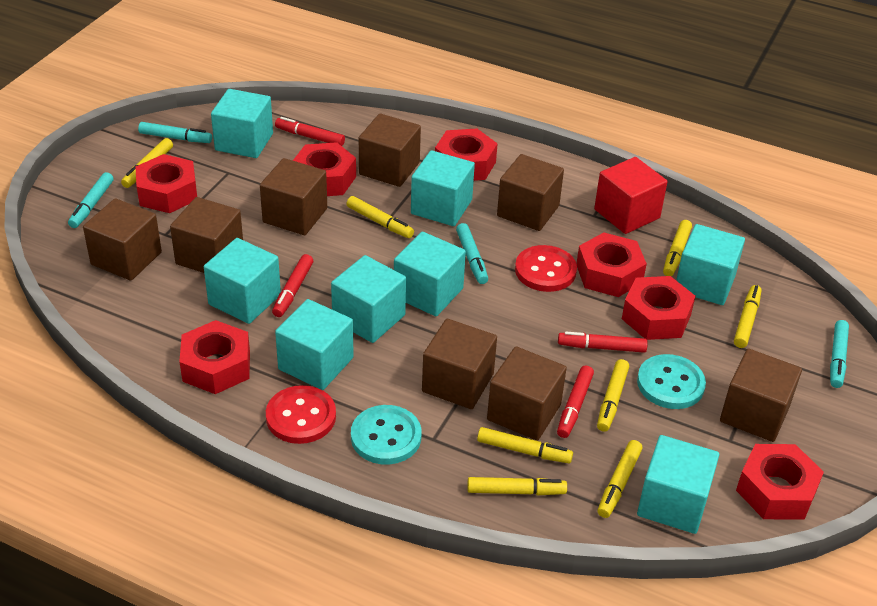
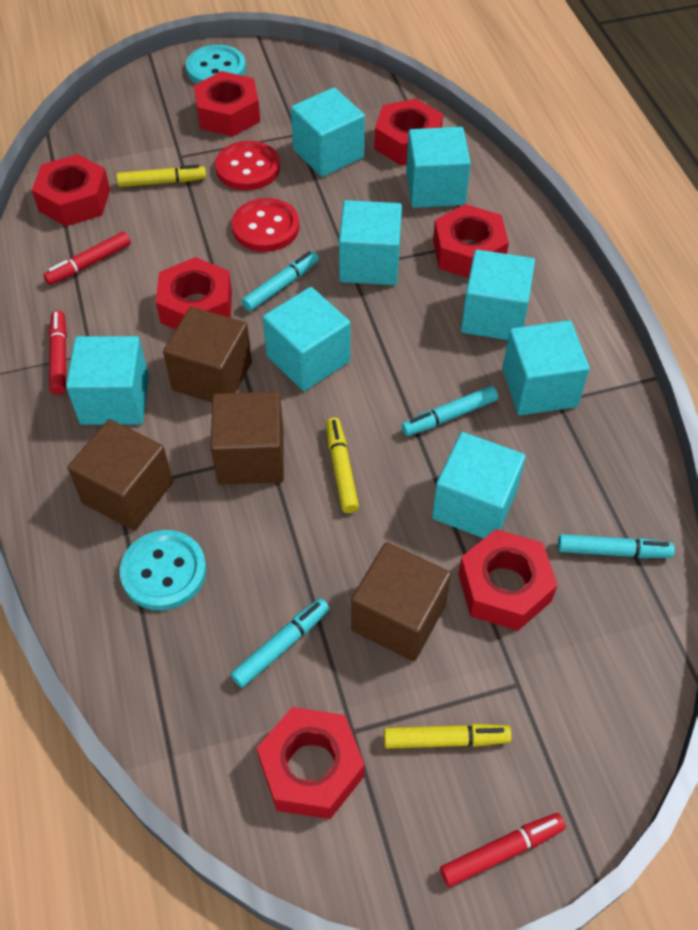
brown cube: [83,198,162,281] [170,197,243,273] [260,158,327,235] [359,113,421,187] [422,319,497,409] [487,347,567,441] [497,154,564,231] [720,349,802,442] = 8 -> [67,419,173,531] [163,307,252,402] [210,392,284,485] [351,542,451,661] = 4
red cube: [594,157,668,234] = 1 -> none = 0
red marker: [272,254,313,317] [275,117,345,146] [557,365,594,438] [558,331,648,353] = 4 -> [43,232,131,285] [49,310,67,395] [440,813,566,887] = 3
yellow marker: [121,138,173,188] [346,196,414,238] [467,477,567,495] [477,427,573,463] [597,359,629,432] [598,440,643,518] [663,220,692,276] [734,285,762,348] = 8 -> [117,165,206,187] [326,417,359,513] [384,724,512,749] = 3

